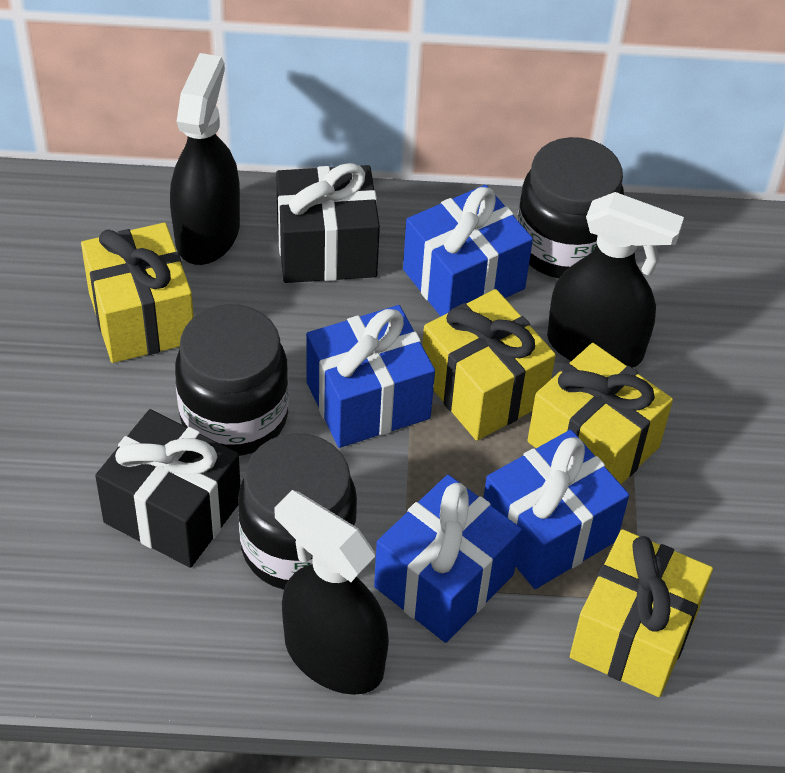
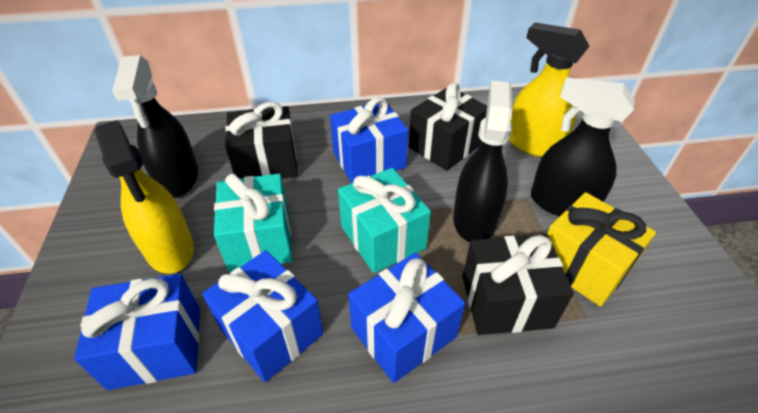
black gift: [95,409,240,568] [276,163,380,283] = 2 -> [225,102,298,179] [409,83,487,171] [462,234,574,335] = 3
black jar: [175,304,289,456] [238,433,357,590] [517,137,624,278] = 3 -> none = 0
turquoise gift: none = 0 -> [214,174,293,272] [338,168,431,273] = 2
yellow gift: [81,223,194,363] [422,289,556,441] [527,343,673,484] [570,529,713,697] = 4 -> [547,192,656,307] = 1
yellow spray bottle: none = 0 -> [95,120,194,274] [509,22,589,157] = 2

